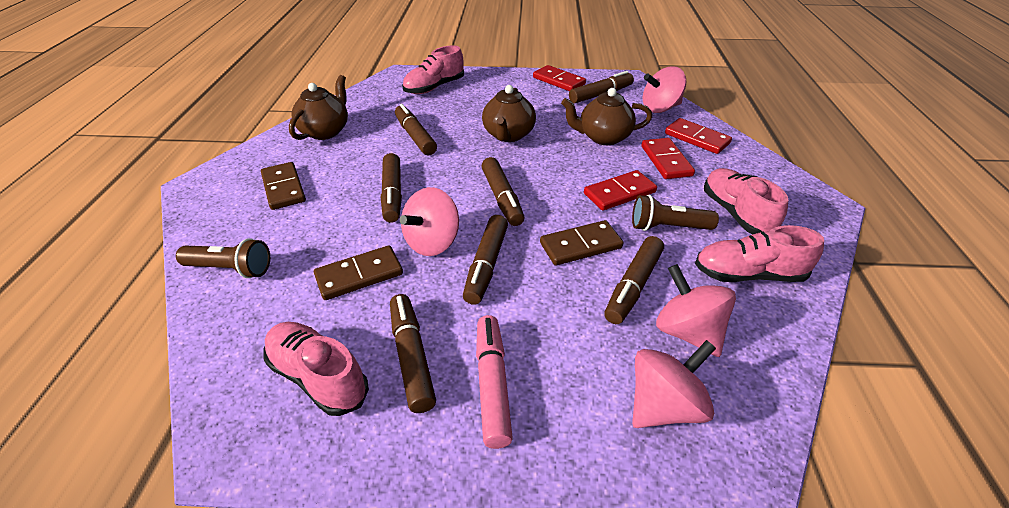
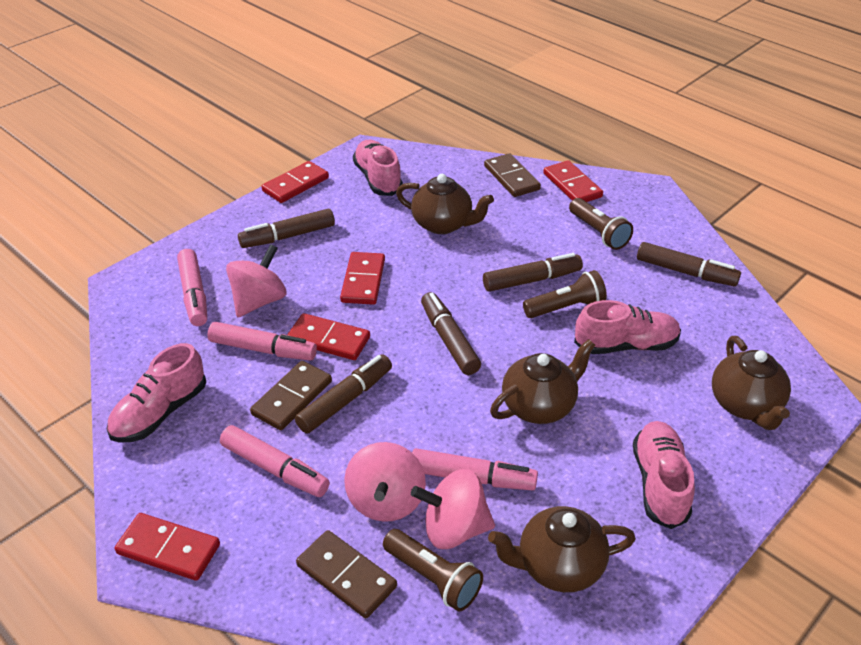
brown flashlight: [176,238,270,278] [632,195,719,231] = 2 -> [383,529,483,612] [523,270,607,318] [569,198,633,250] = 3
brown marker: [381,153,402,223] [390,294,436,413] [395,104,437,155] [463,215,508,305] [482,157,525,226] [569,71,634,103] [604,236,664,324] = 7 -> [238,209,335,248] [295,354,392,434] [421,292,481,375] [483,253,583,292] [637,242,741,286] = 5
brown teapot: [289,75,348,140] [482,85,536,142] [561,88,652,145] = 3 -> [396,174,494,234] [488,506,636,592] [490,339,595,424] [712,336,791,430] = 4
pink marker: [476,315,513,449] = 1 -> [177,249,207,326] [207,322,317,361] [220,425,330,497] [412,448,538,491] = 4
pink spinning top: [400,187,459,256] [632,340,716,428] [643,66,686,113] [656,264,736,357] = 4 -> [226,244,286,317] [344,442,426,522] [411,469,495,549] = 3
red domino: [533,65,586,91] [584,170,657,211] [641,138,695,179] [665,118,732,154] = 4 -> [115,513,220,581] [262,161,329,203] [287,313,370,360] [340,252,385,305] [543,160,603,202] = 5

